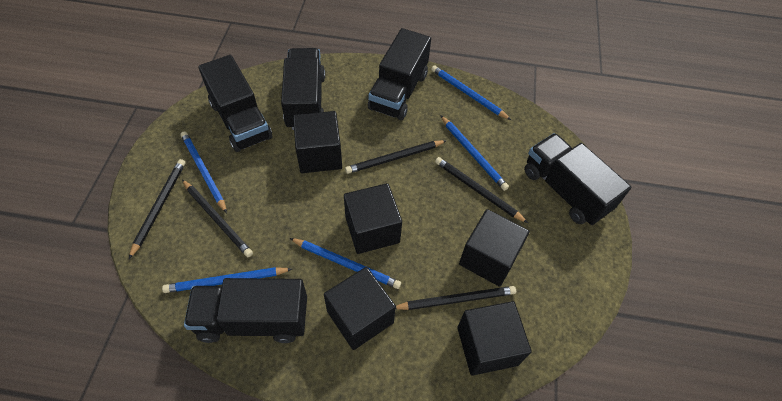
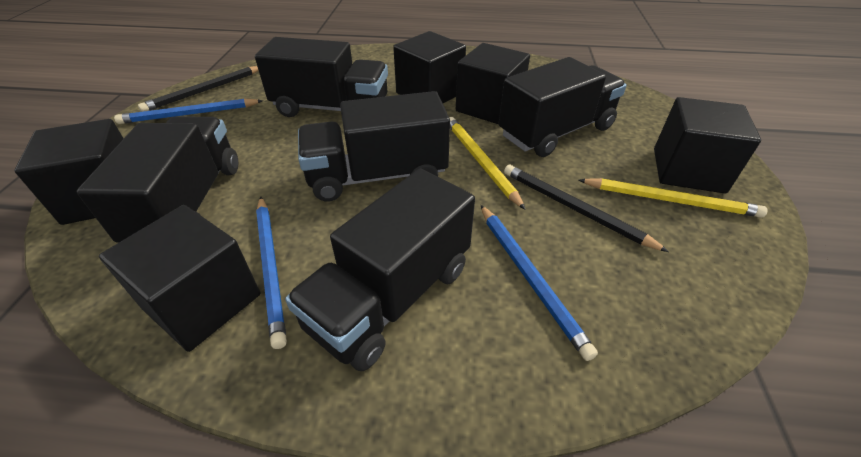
black pencil: [129,159,185,259] [182,179,253,257] [345,140,447,174] [396,286,516,310] [435,157,528,223] = 5 -> [138,66,259,112] [504,165,669,252] = 2
blue pencil: [162,267,292,293] [180,131,227,213] [290,238,401,289] [431,65,511,120] [440,115,509,191] = 5 -> [114,98,263,124] [256,197,287,349] [481,205,598,361] = 3
yellow pencil: none = 0 -> [449,117,526,210] [579,178,768,217] = 2

